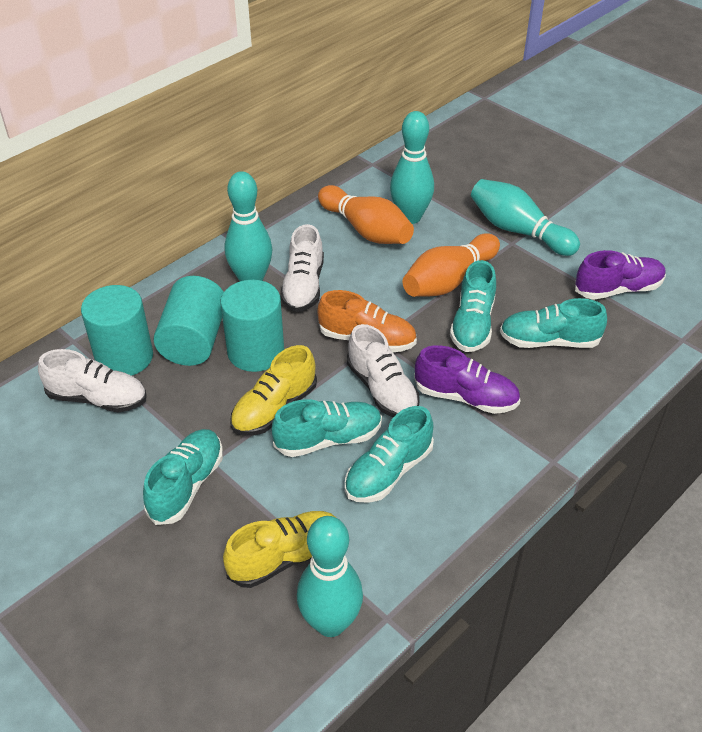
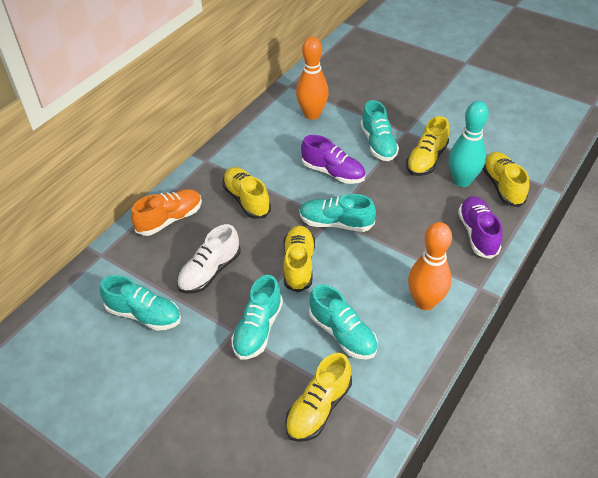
turquoise bowling pin: [225,171,273,281] [297,516,363,637] [390,111,434,224] [471,179,580,256] = 4 -> [449,101,489,187] = 1
turquoise cylinder: [81,285,153,376] [154,276,224,366] [221,280,284,372] = 3 -> none = 0
white shoe: [38,349,147,413] [280,224,324,312] [347,324,419,417] = 3 -> [177,224,241,294] = 1
yellow shoe: [223,511,335,588] [230,345,317,436] = 2 -> [222,167,271,219] [283,226,315,293] [285,353,352,442] [406,116,449,176] [483,152,529,207] = 5

